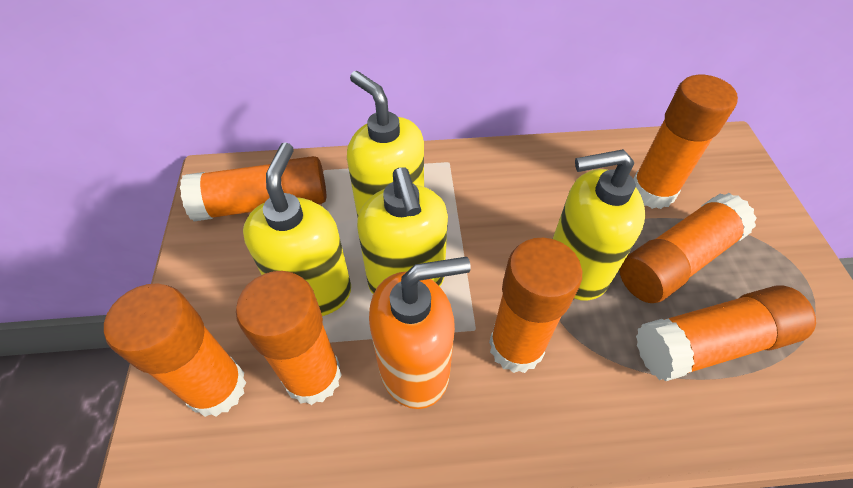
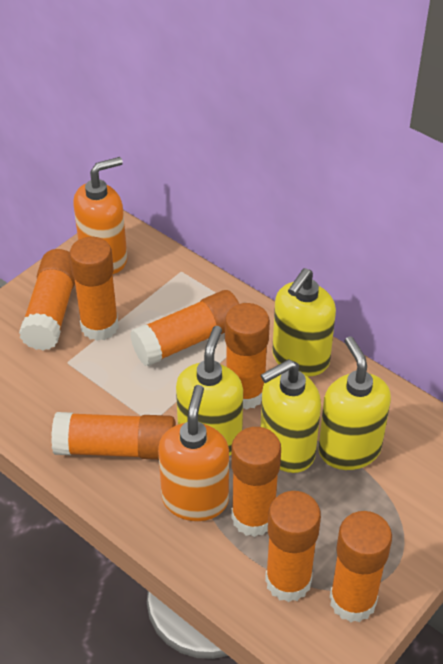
orange glue stick: [104,283,247,417] [180,156,327,221] [236,271,342,405] [489,238,582,373] [619,193,757,303] [633,75,738,209] [636,285,816,381] = 7 -> [19,249,75,351] [51,412,176,460] [69,237,119,341] [130,290,239,366] [225,303,270,410] [231,427,281,537] [265,491,321,602] [330,511,392,622] = 8
orange soap dispenser: [369,257,471,409] = 1 -> [73,157,127,274] [158,385,229,521] = 2

